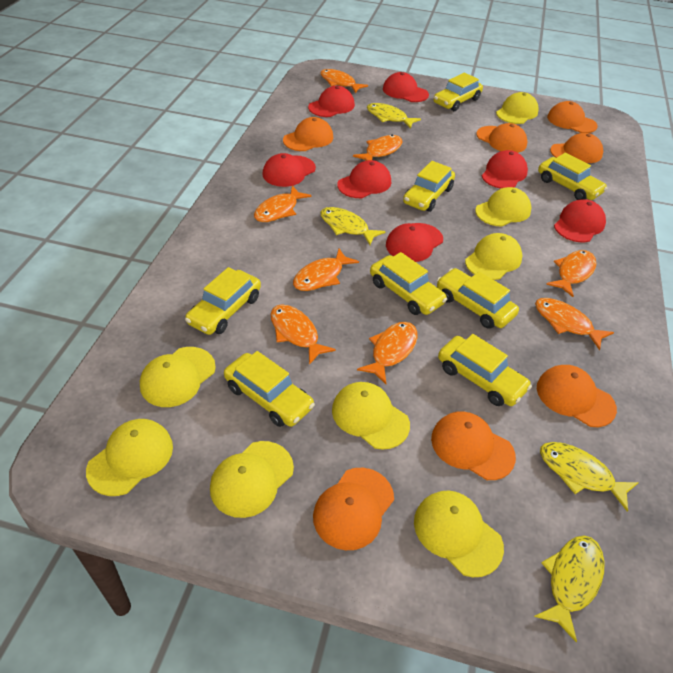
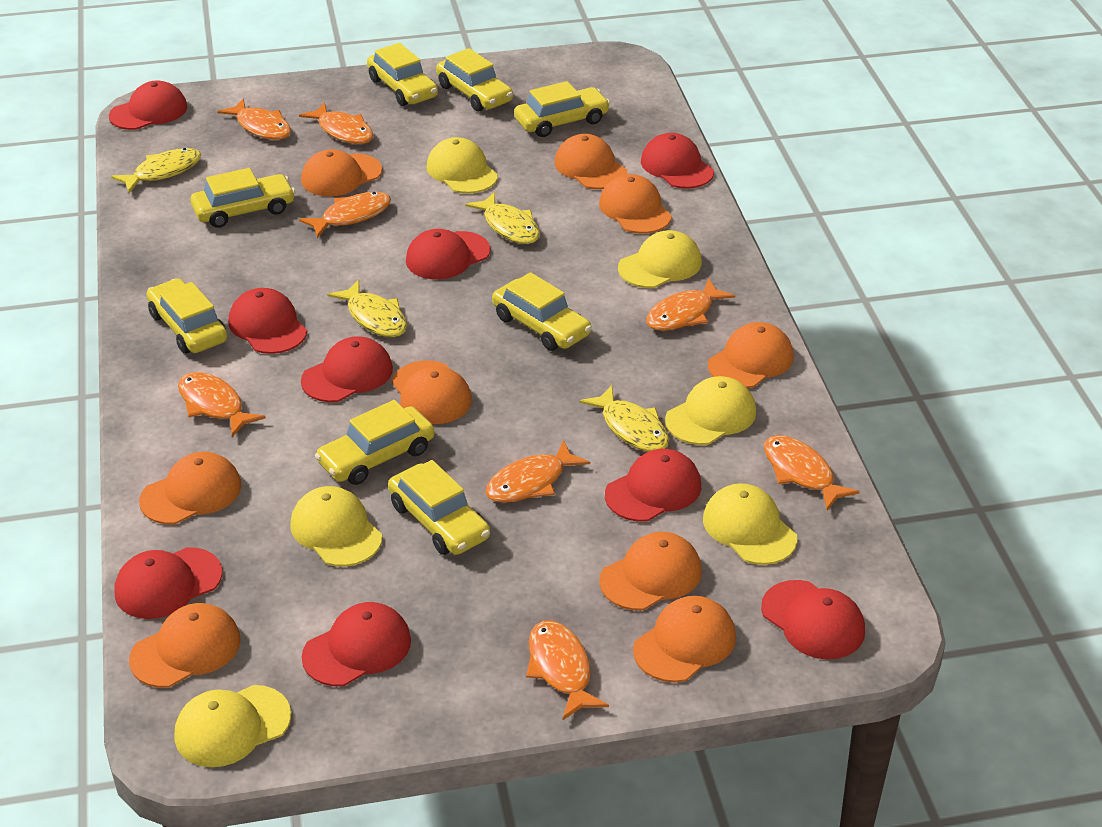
orange cap: [283,117,333,151] [313,468,394,550] [431,411,516,480] [476,123,527,153] [537,365,617,427] [547,101,597,133] [550,133,603,163] = 7 -> [129,603,241,688] [139,452,241,524] [301,149,382,196] [392,360,472,424] [554,134,627,189] [599,174,672,234] [599,532,702,610] [633,596,736,682] [708,322,794,388] = 9
red cap: [262,153,316,187] [308,86,355,117] [337,160,391,198] [383,72,429,102] [386,223,443,262] [482,150,528,189] [554,199,606,242] = 7 -> [109,80,187,130] [115,547,222,619] [229,288,307,354] [301,336,393,402] [302,602,411,686] [406,229,490,280] [605,449,701,522] [641,133,714,189] [761,580,865,660] = 9
yellow cap: [86,419,173,496] [140,347,216,407] [210,441,294,518] [332,382,410,450] [414,490,504,577] [465,233,523,280] [475,187,531,227] [496,92,539,124] = 8 -> [175,685,291,767] [290,486,382,567] [426,137,498,194] [618,230,702,288] [665,376,756,445] [703,483,797,565] = 6

